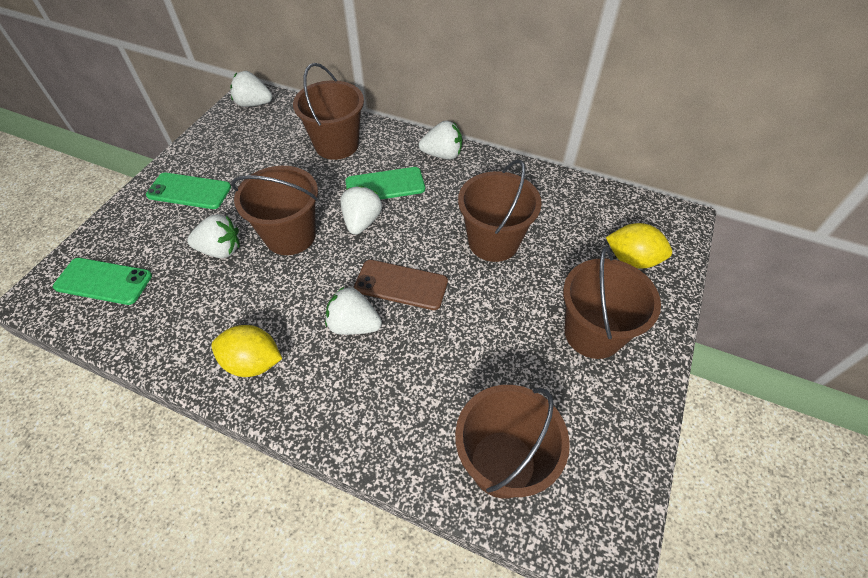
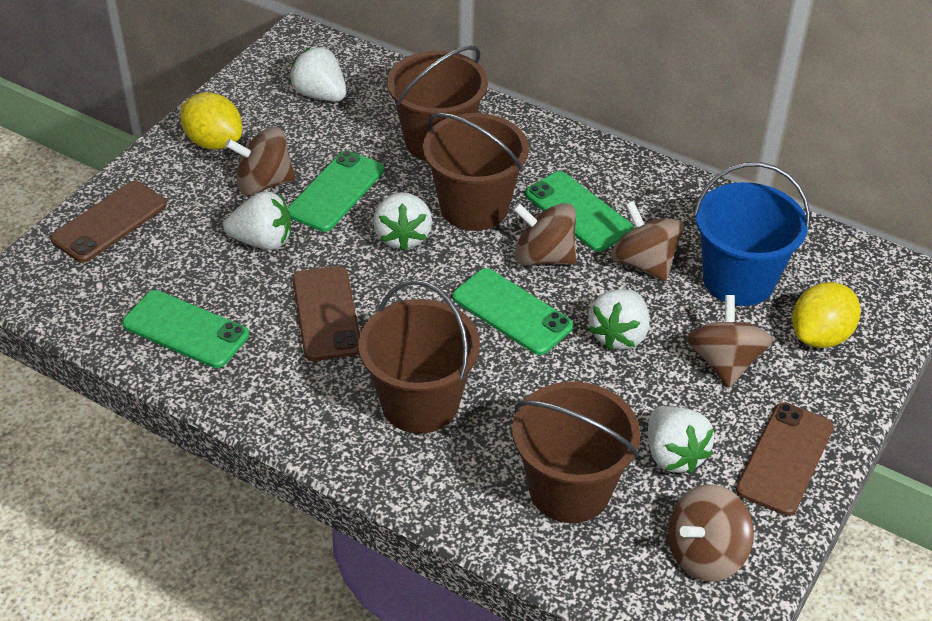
blue bucket: none = 0 -> [693,162,810,306] = 1
brown bucket: [231,166,318,255] [293,63,364,160] [455,385,570,498] [458,159,542,262] [563,247,661,359] = 5 -> [359,280,480,434] [387,46,488,161] [423,113,529,231] [512,382,640,523] = 4
brown phone: [354,260,448,310] = 1 -> [50,181,167,263] [292,266,360,361] [736,402,834,516] = 3
brown spinning top: none = 0 -> [225,127,296,195] [513,203,576,266] [611,201,684,281] [668,484,754,581] [687,295,773,387] = 5
green phone: [53,258,152,305] [146,173,231,209] [345,167,425,200] = 3 -> [122,290,249,368] [288,151,384,232] [452,268,573,355] [525,171,633,252] = 4

